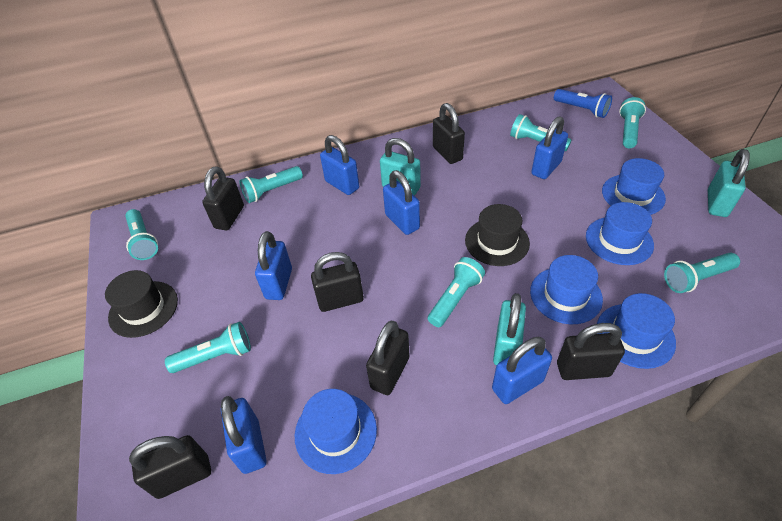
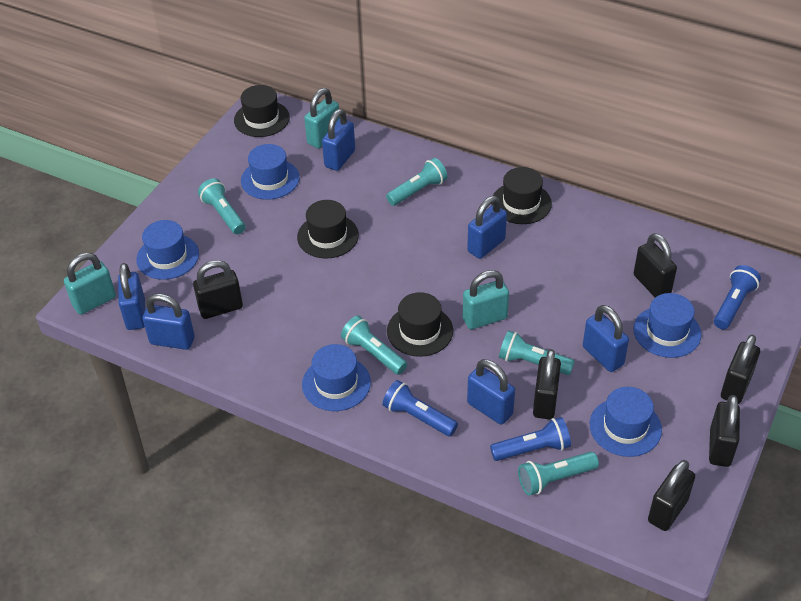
black hat: [105,270,178,338] [465,204,530,266] = 2 -> [234,85,290,137] [297,200,359,258] [387,292,453,357] [491,167,552,224] = 4
blue flashlight: [554,89,612,118] = 1 -> [383,380,458,436] [490,417,571,461] [714,265,761,329] = 3
turquoise flashlight: [125,209,158,260] [165,322,251,373] [239,166,303,203] [428,257,485,327] [510,114,572,151] [619,97,646,148] [664,253,740,293] = 7 -> [198,178,245,234] [341,316,407,375] [386,158,448,206] [499,330,575,375] [518,452,599,495] = 5

